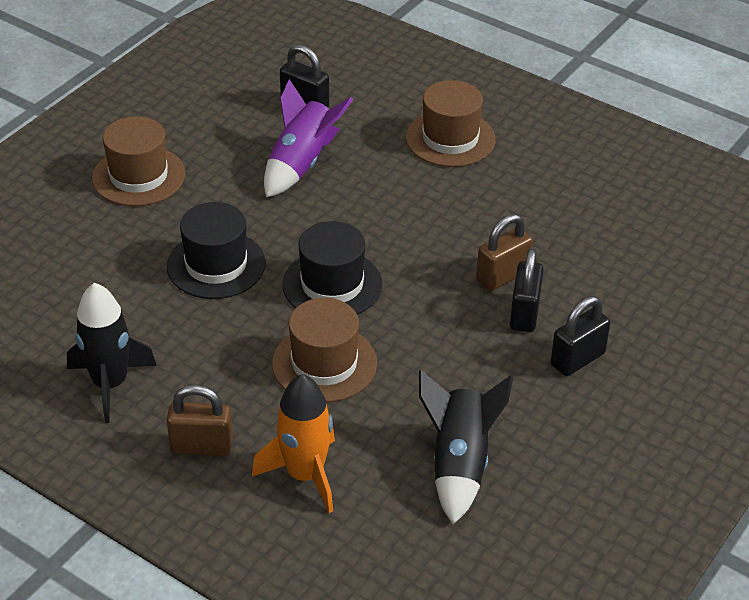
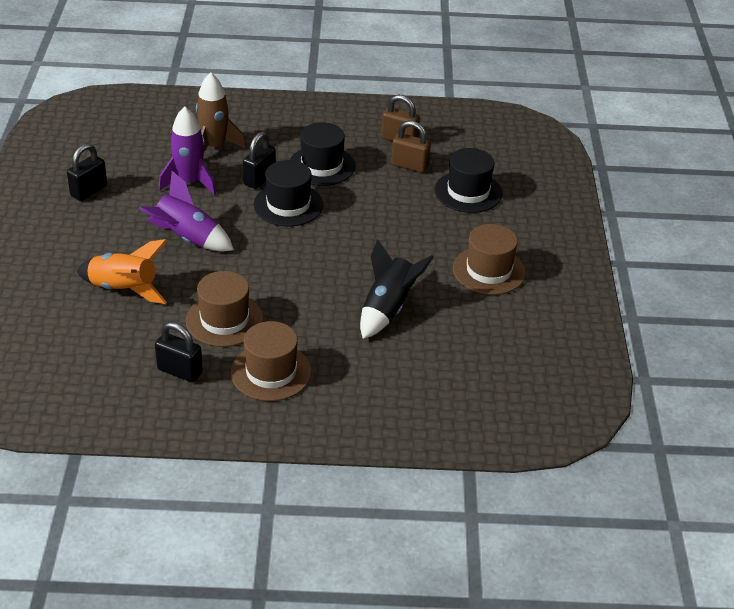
black hat: [167,202,266,299] [282,221,382,315] = 2 -> [254,160,323,227] [290,122,355,186] [434,148,502,213] = 3
black rocket: [67,283,157,423] [419,370,514,524] = 2 -> [360,239,434,339] = 1
brown rocket: none = 0 -> [196,72,246,152] = 1
purple rocket: [264,79,353,197] = 1 -> [139,171,234,251] [159,106,216,195] = 2

